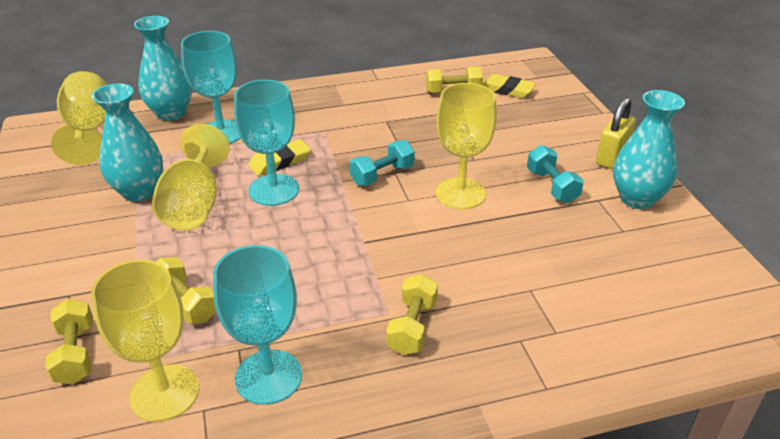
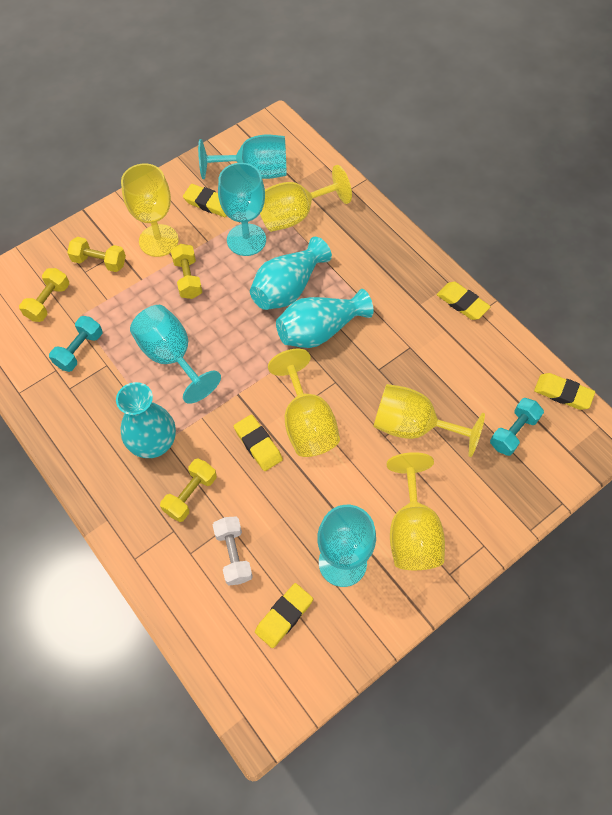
turquoise goblet: [181,31,241,144] [213,245,302,405] [234,80,299,206] = 3 -> [130,305,221,404] [198,135,286,179] [218,163,266,256] [317,505,376,587] = 4
white dumbbell: none = 0 -> [213,516,253,586] = 1
yellow eraser: [248,139,311,176] [483,74,536,98] = 2 -> [183,184,227,217] [234,414,283,471] [255,583,313,648] [437,282,491,320] [534,373,595,410] = 5
yellow goblet: [51,71,107,165] [91,260,199,422] [152,124,230,230] [436,83,497,209] = 4 -> [121,163,179,257] [260,165,352,232] [268,349,340,457] [373,384,485,457] [387,452,445,570] = 5
yellow padlock: [596,97,636,169] = 1 -> none = 0

